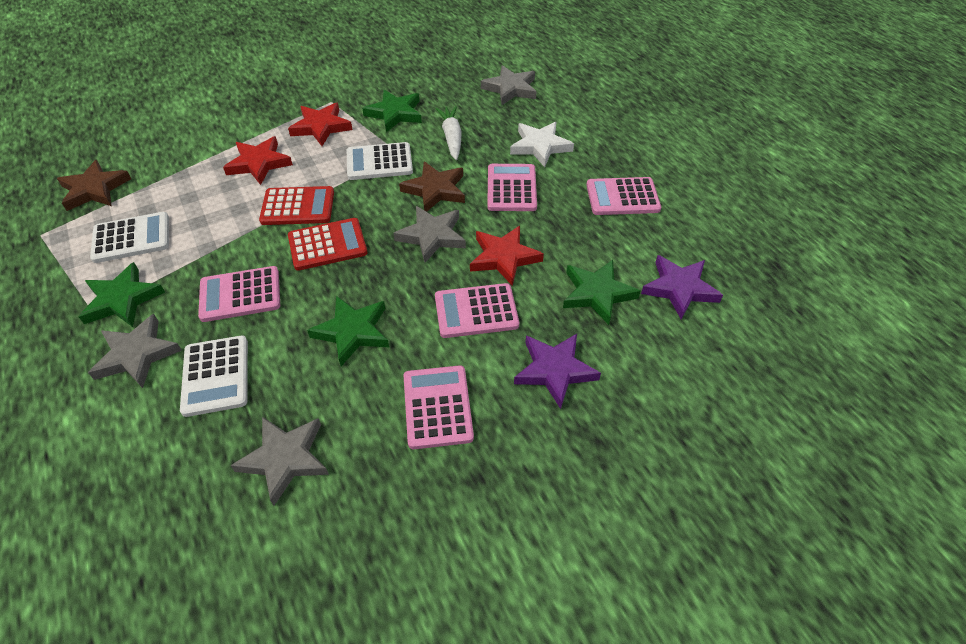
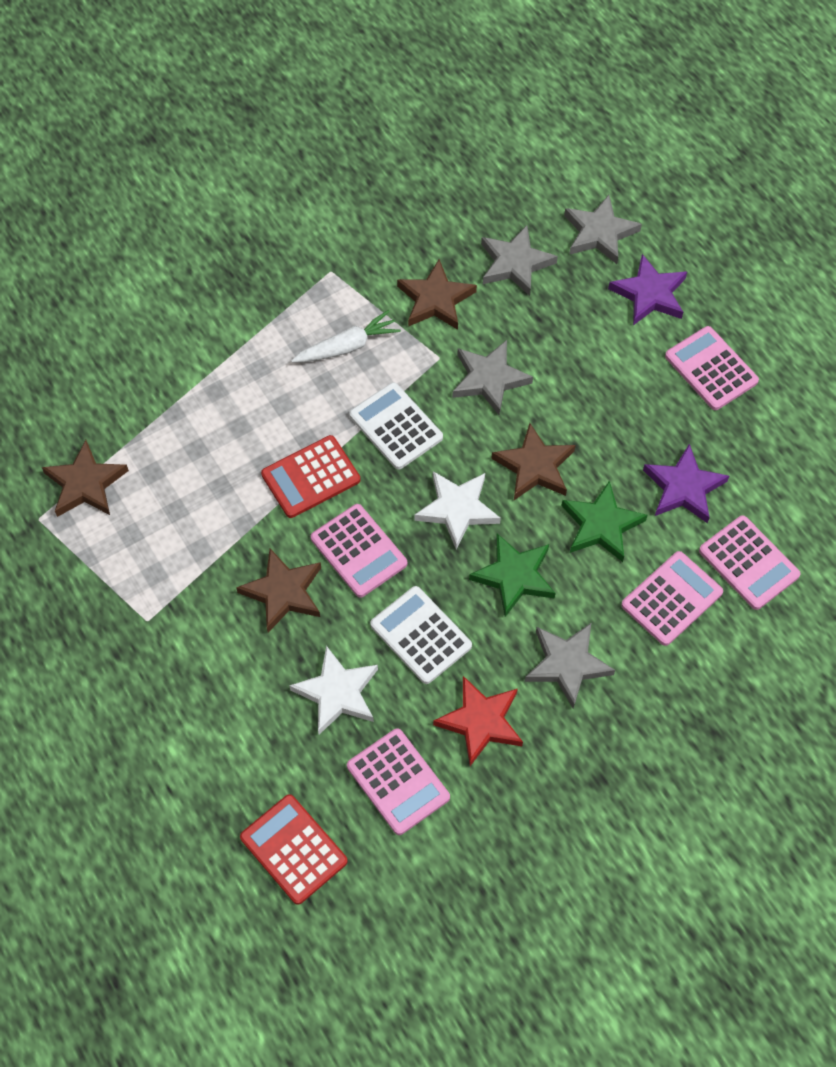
brown star: [57,160,131,211] [399,161,465,212] = 2 -> [42,440,129,517] [236,548,321,632] [397,259,477,330] [491,423,576,500] = 4
green star: [79,262,165,327] [307,296,389,366] [362,90,422,132] [563,260,641,325] = 4 -> [469,534,556,617] [562,480,648,562] = 2
red star: [223,136,293,185] [288,102,352,146] [470,226,544,286] = 3 -> [433,676,523,766] = 1
white calculator: [90,212,169,263] [180,335,248,417] [347,142,413,180] = 3 -> [349,382,443,470] [370,586,472,684] = 2
white star: [510,122,574,167] = 1 -> [289,646,378,735] [414,471,501,550] = 2

